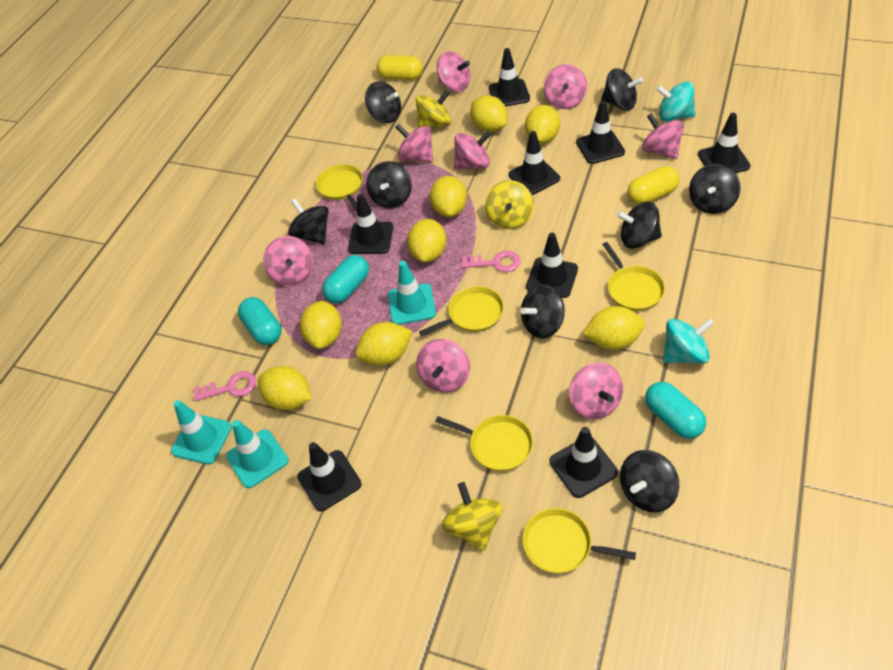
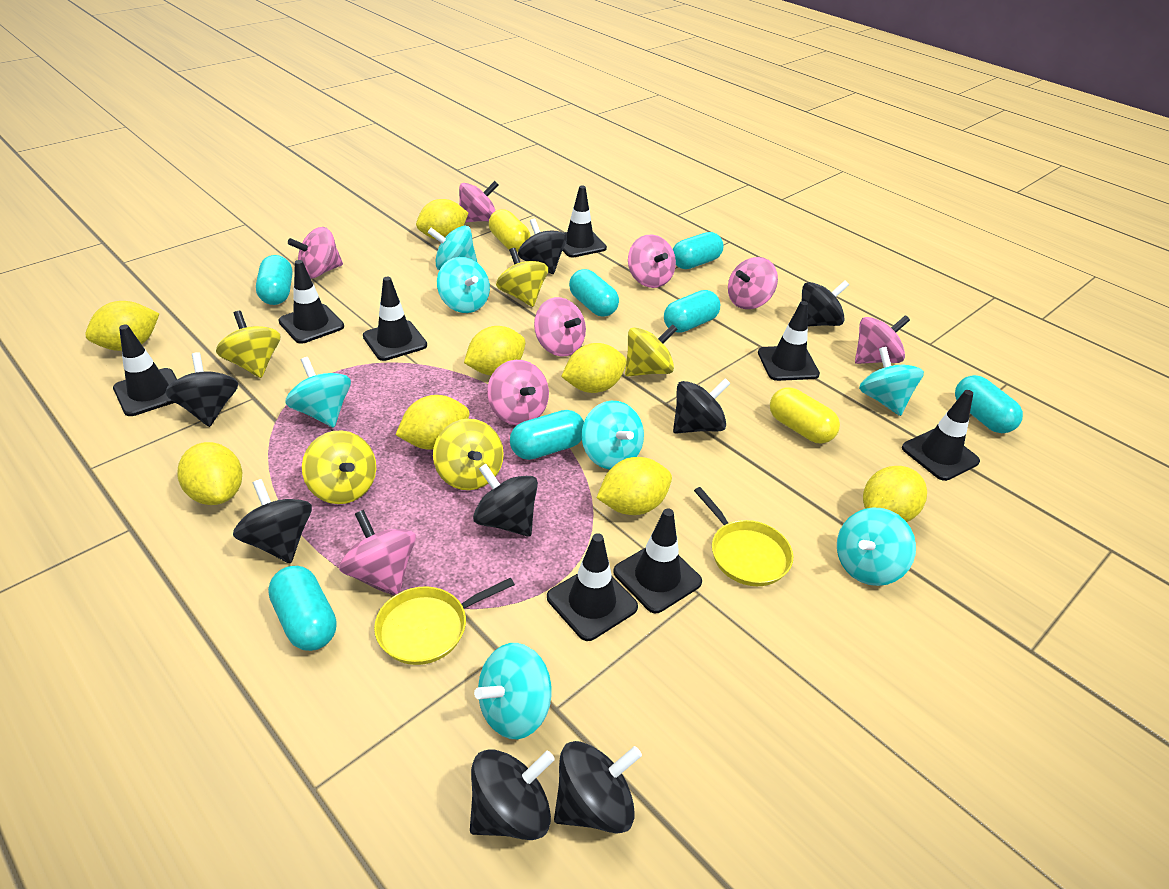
pink key: [194,371,256,402] [461,251,521,272] = 2 -> none = 0
turquoise capsule: [238,297,281,345] [322,255,369,303] [645,382,706,439] = 3 -> [256,255,292,305] [268,566,337,651] [510,410,584,460] [569,269,619,317] [664,290,720,333] [673,232,723,269] [955,375,1023,433] = 7
turquoise spinning top: [656,82,696,122] [663,318,714,364] = 2 -> [285,357,351,428] [428,225,478,270] [437,257,490,313] [474,643,552,739] [581,401,644,469] [837,508,916,586] [859,347,924,416] = 7
turquoise traffic cone: [171,400,232,464] [226,420,289,488] [388,261,436,325] = 3 -> none = 0
yellow pan: [316,164,363,212] [419,286,504,336] [435,415,533,471] [523,508,636,573] [602,242,665,311] = 5 -> [374,578,515,665] [694,487,793,586] = 2
yellow spinning top: [416,90,451,128] [442,482,502,551] [485,180,534,229] = 3 -> [216,311,280,378] [302,430,376,504] [433,419,504,490] [496,248,548,307] [625,324,677,376] = 5

